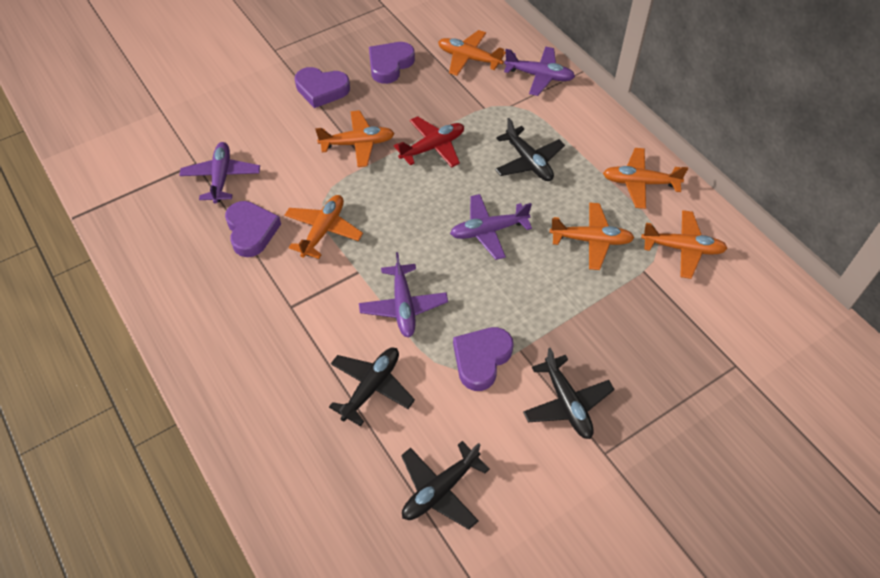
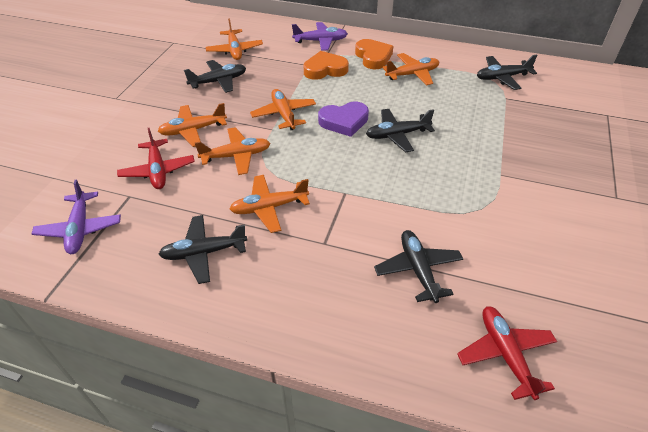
black plane: [329,348,415,427] [401,441,490,529] [495,118,565,181] [523,348,615,439] = 4 -> [159,215,247,284] [184,60,246,93] [366,109,435,153] [374,230,463,303] [477,55,537,90] = 5
orange heart: none = 0 -> [304,51,349,80] [355,39,393,70] = 2
purple heart: [225,201,281,257] [295,67,350,108] [369,42,415,84] [453,327,514,391] = 4 -> [318,102,369,137] = 1
purple plane: [179,142,260,204] [359,252,448,337] [450,194,532,260] [504,47,575,96] = 4 -> [32,179,121,254] [292,22,348,51] = 2
red plane: [394,116,464,168] = 1 -> [117,128,195,189] [457,306,557,400] = 2

